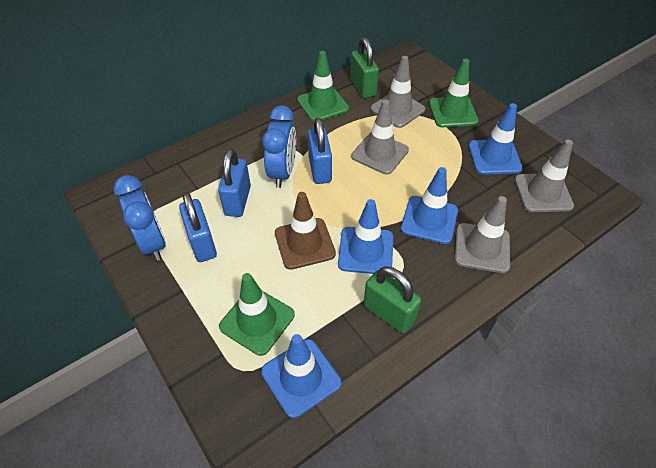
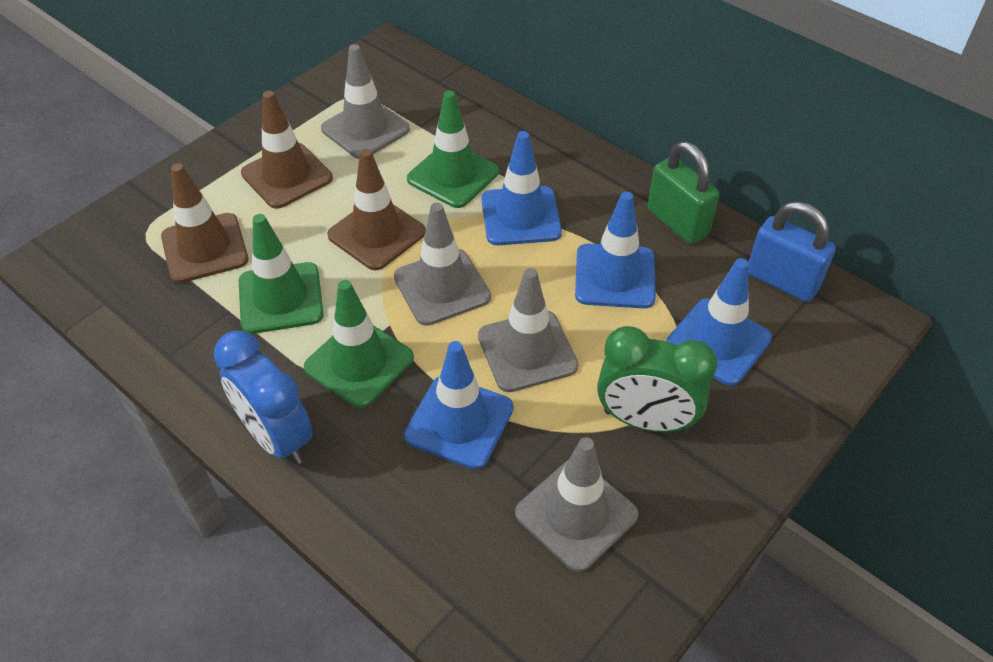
blue clock: [113,175,166,261] [262,105,296,188] = 2 -> [214,331,313,465] = 1
blue padlock: [179,192,217,262] [218,149,251,217] [308,118,332,184] = 3 -> [748,202,836,302] = 1
brown traffic cone: [275,192,336,270] = 1 -> [161,163,249,283] [241,91,333,209] [327,149,426,270] = 3
green clock: none = 0 -> [597,326,717,432] = 1
green padlock: [350,37,379,98] [364,266,421,334] = 2 -> [647,142,719,244] = 1

